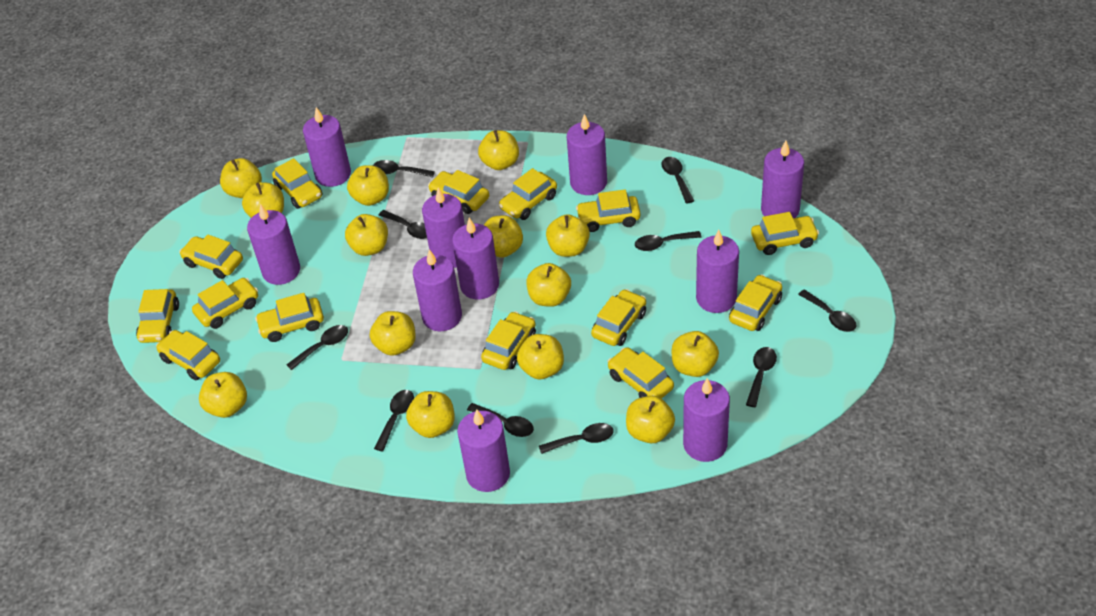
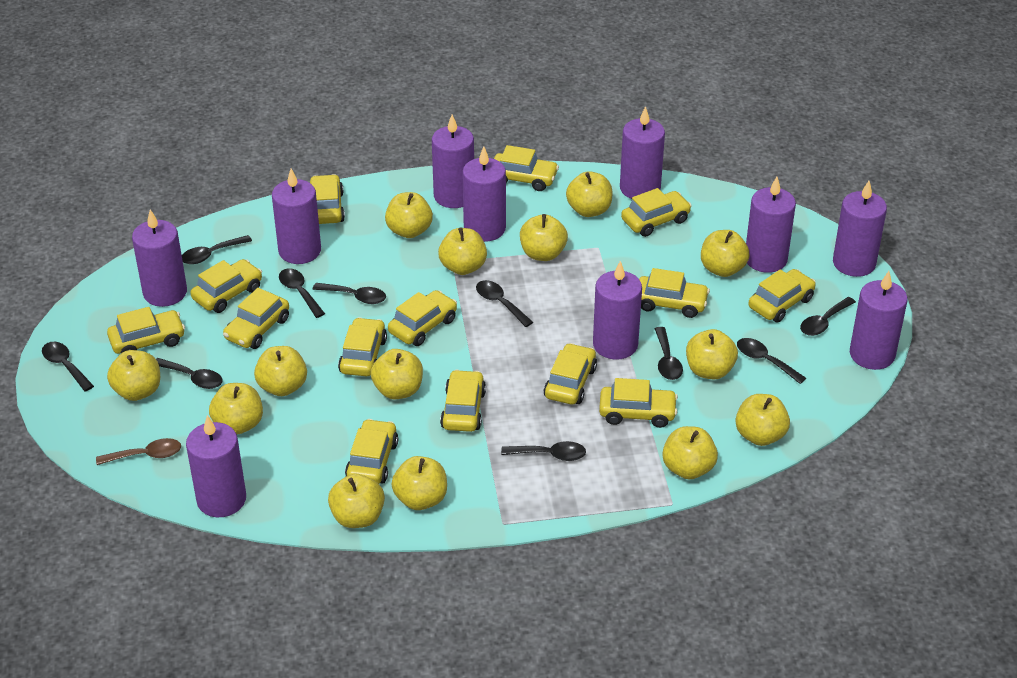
brown spoon: none = 0 -> [96,438,181,465] = 1

